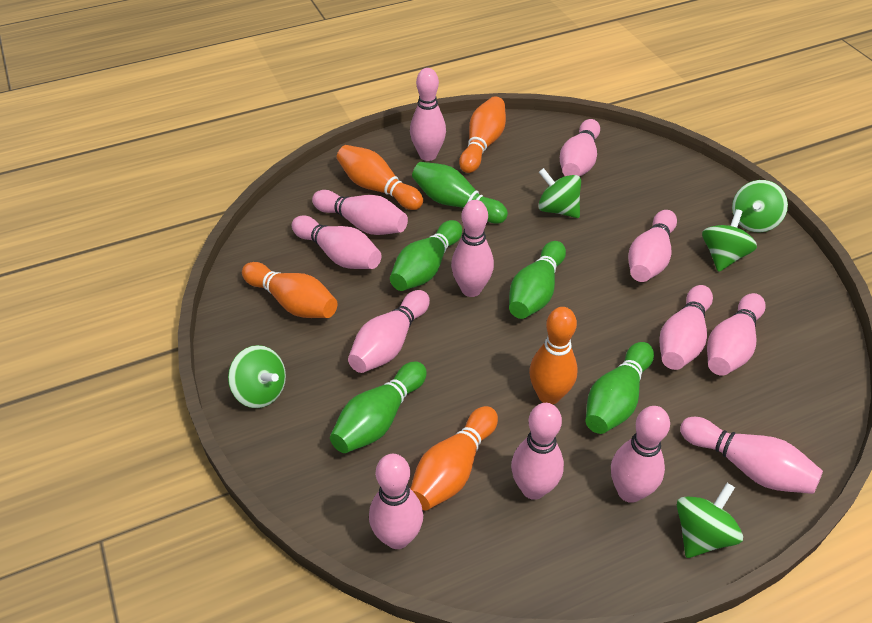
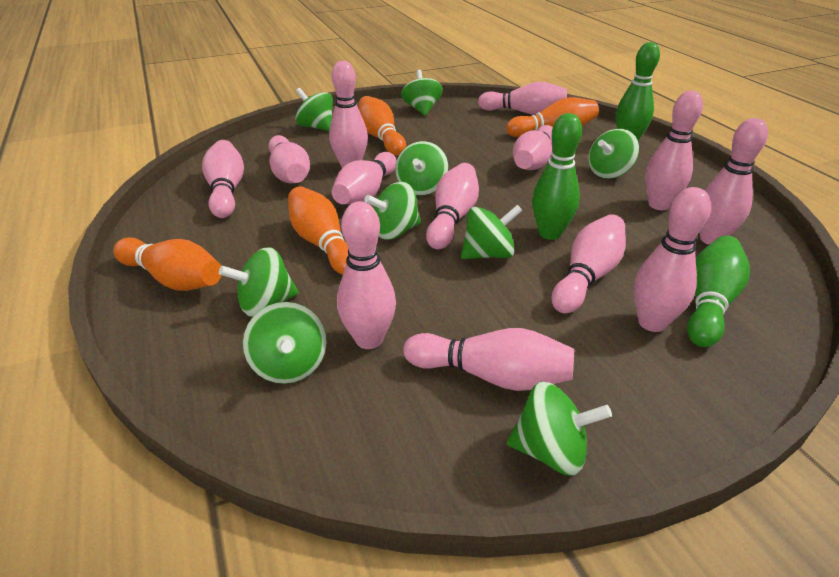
green bowling pin: [330,361,427,453] [390,220,462,291] [412,162,508,224] [509,241,566,319] [586,342,654,434] = 5 -> [532,113,582,240] [616,42,660,141] [687,235,750,347] = 3
green spinning top: [228,345,286,408] [538,168,581,218] [677,483,743,558] [702,209,757,272] [732,180,788,233] = 5 -> [219,247,298,317] [243,302,327,384] [295,88,333,131] [364,182,421,240] [395,141,448,195] [401,70,443,116] [461,205,523,259] [507,381,612,476] [588,129,639,179] = 9
orange bowling pin: [242,262,338,318] [337,145,423,210] [410,406,498,510] [459,97,506,173] [529,307,578,404] = 5 -> [113,237,222,291] [288,186,349,275] [358,96,406,156] [506,97,599,137] = 4

